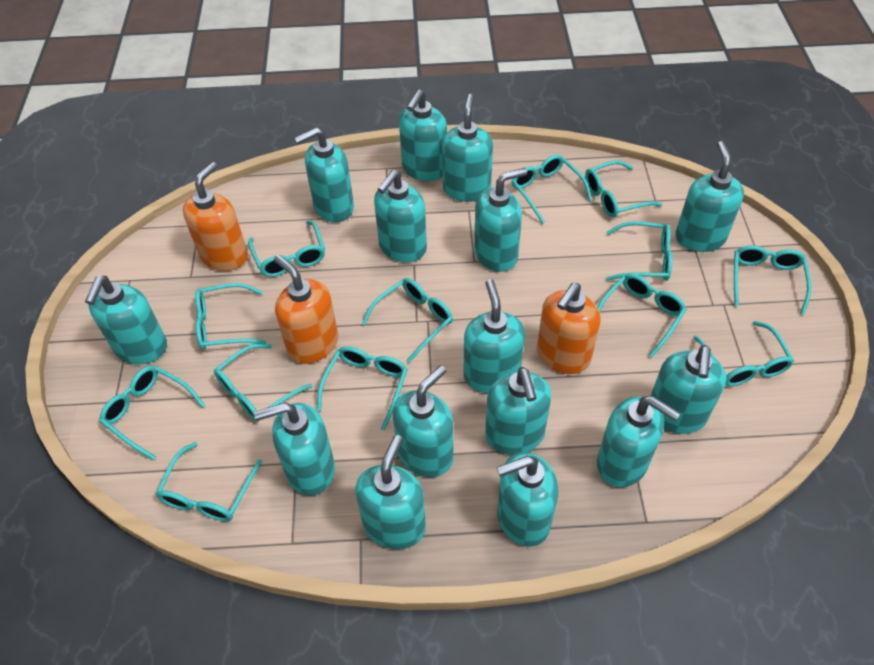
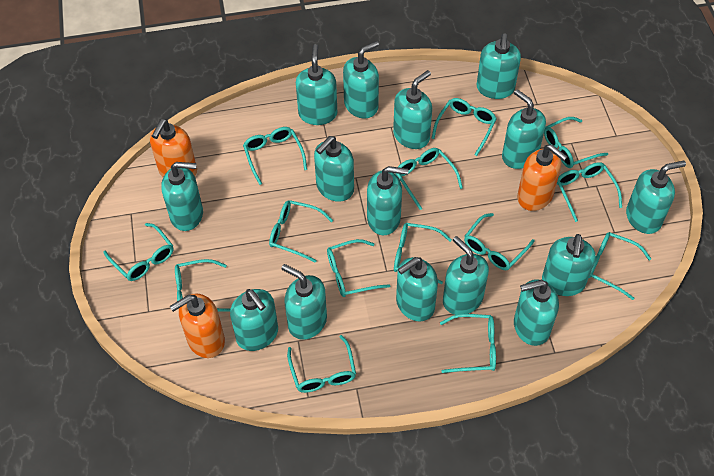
turquoise glasses: [99,366,205,460] [156,442,262,521] [195,283,266,350] [214,344,312,422] [248,221,325,277] [317,346,408,430] [362,278,453,363] [512,155,592,224] [585,160,663,218] [597,274,687,358] [606,221,672,281] [693,321,794,386] [734,245,811,315] = 13 -> [104,223,173,281] [175,259,231,312] [243,127,307,185] [269,200,333,263] [287,335,356,393] [327,239,390,297] [394,223,452,284] [395,148,463,210] [432,98,497,156] [440,314,496,373] [464,213,535,270] [544,117,608,168] [557,162,622,222] [589,232,651,300] = 14

